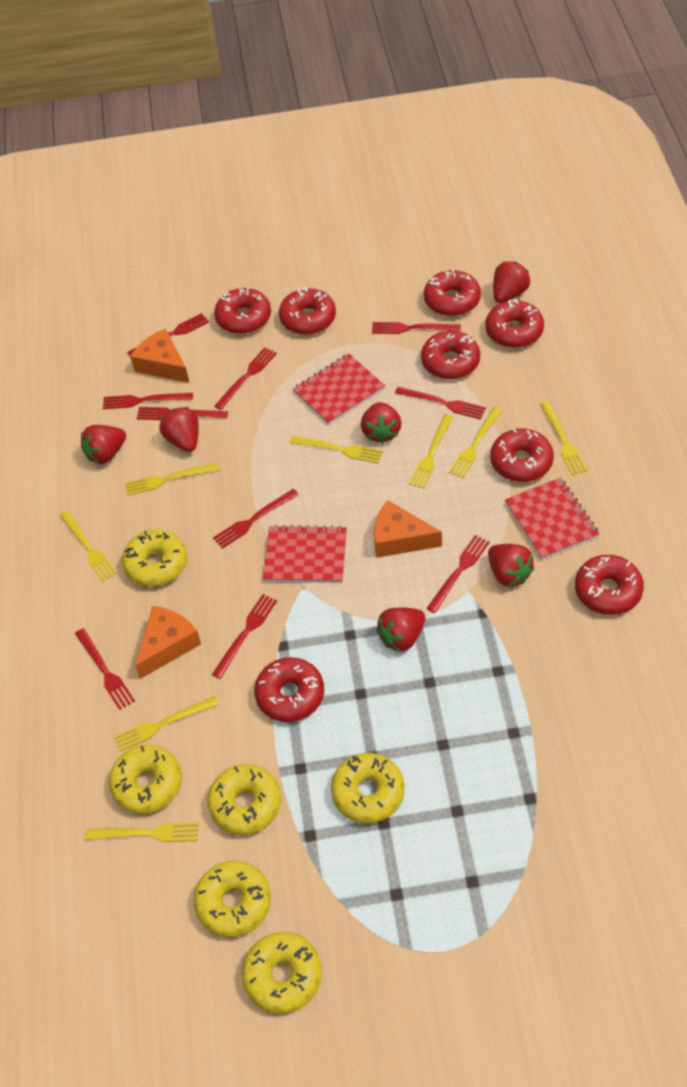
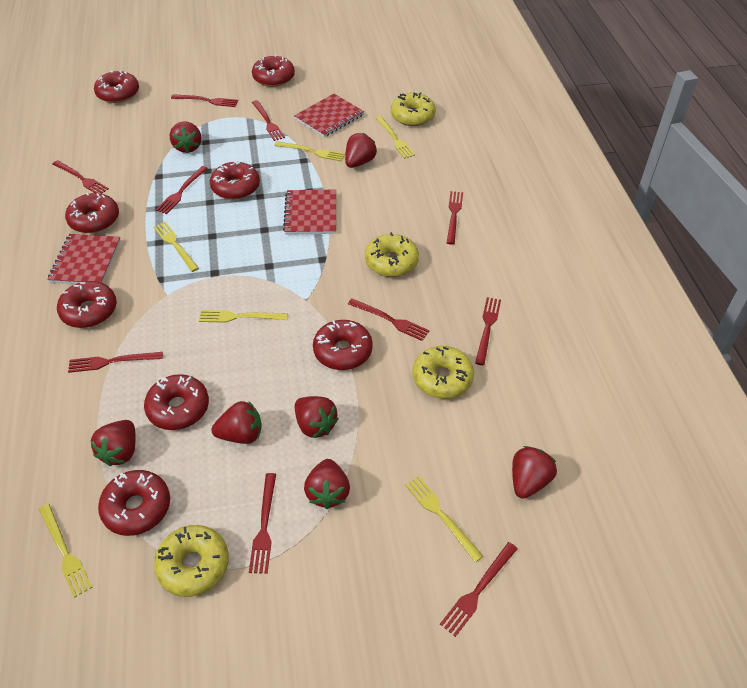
orange cheese: [130,329,190,383] [135,606,201,679] [374,500,442,558] = 3 -> none = 0
red strawberry: [81,425,126,464] [159,407,199,452] [361,402,401,444] [376,608,425,652] [488,544,534,587] [493,261,530,303] = 6 -> [91,420,136,466] [170,121,201,153] [211,401,261,444] [295,396,338,438] [304,459,350,509] [345,133,377,168] [512,446,557,499] = 7
yellow donut: [109,745,182,814] [122,529,187,587] [194,861,271,937] [207,764,281,835] [242,932,322,1014] [331,753,405,823] = 6 -> [154,525,229,597] [365,232,419,277] [391,92,436,126] [412,346,474,399] = 4
yellow fork: [60,510,117,582] [85,823,199,842] [114,696,219,751] [125,463,220,495] [289,436,383,463] [409,414,453,488] [449,407,502,478] [541,401,587,475] = 8 -> [39,504,92,598] [153,222,199,272] [199,310,288,323] [275,141,345,162] [376,116,415,159] [405,476,483,562] = 6

